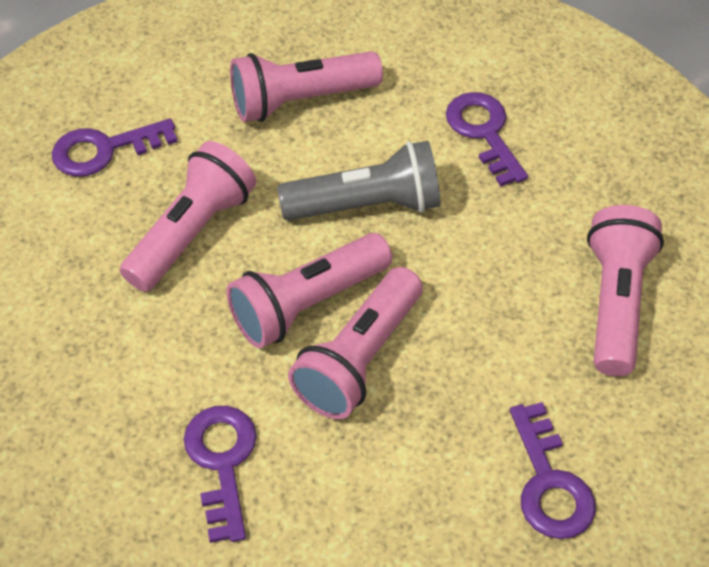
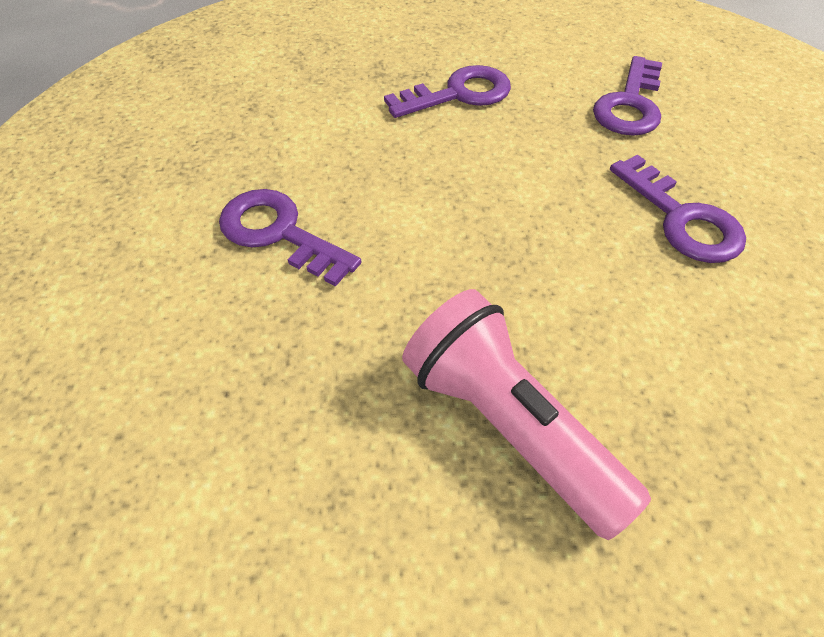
grey flashlight: [277,141,441,221] = 1 -> none = 0
pink flashlight: [120,141,256,292] [226,233,392,348] [230,51,383,122] [288,267,423,419] [587,205,664,376] = 5 -> [402,289,651,540] = 1

